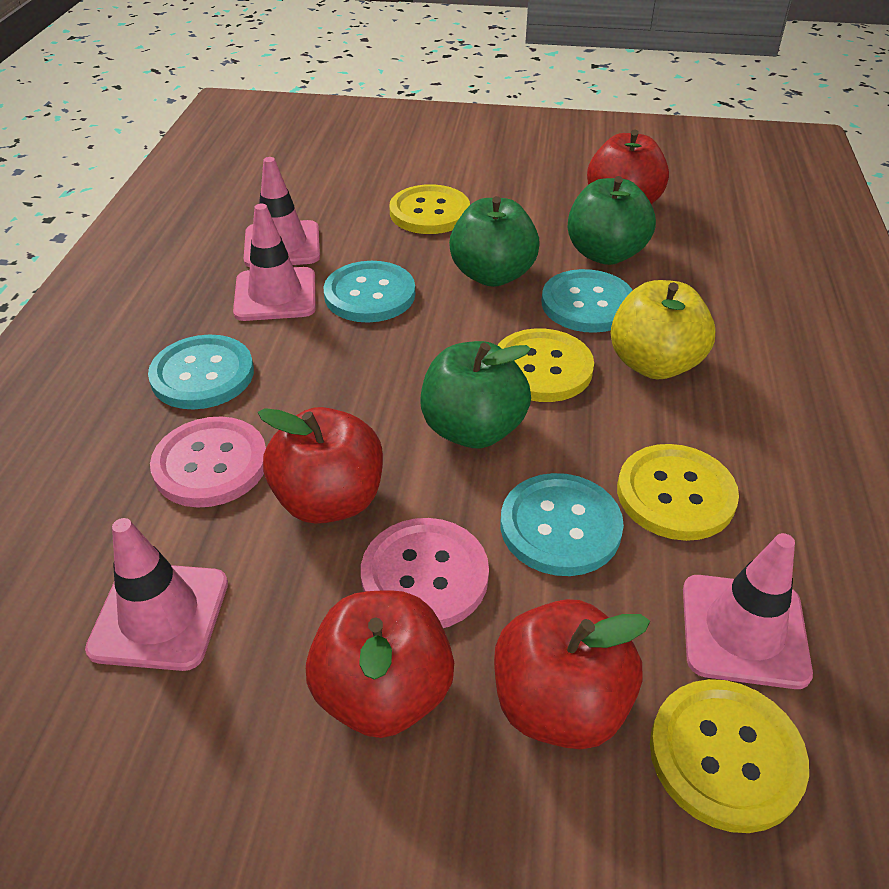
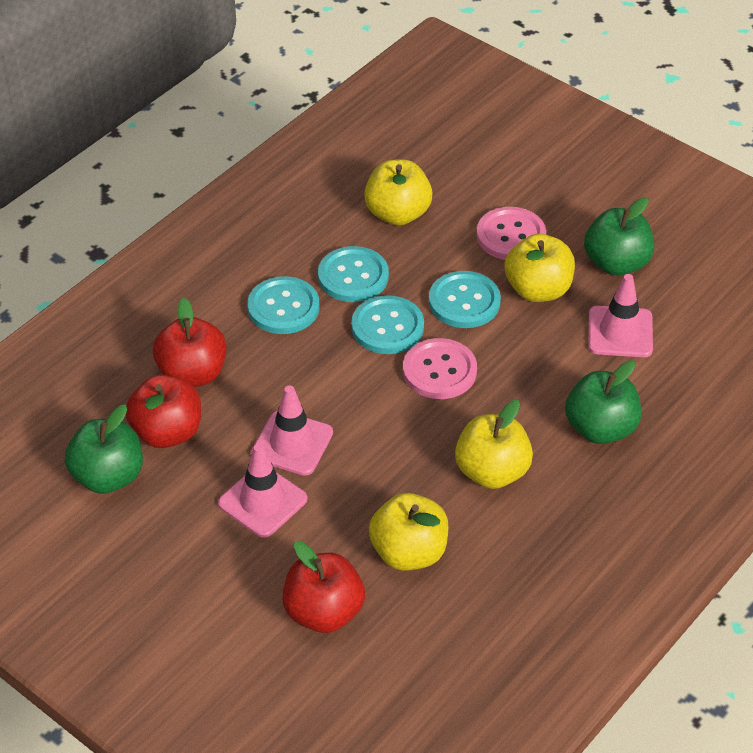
pink traffic cone: [85,518,228,671] [233,204,316,321] [244,157,320,267] [683,533,813,689] = 4 -> [218,444,307,538] [251,385,333,475] [588,274,653,357] = 3
red apple: [258,407,383,524] [306,590,454,738] [494,599,650,749] [587,129,669,204] = 4 -> [126,374,201,448] [153,297,227,387] [283,541,365,633] = 3
yellow apple: [611,280,716,379] = 1 -> [364,159,433,226] [369,493,449,571] [455,400,533,489] [504,234,575,302] = 4
yellow button: [389,184,470,234] [497,328,594,402] [617,444,739,541] [650,679,809,833] = 4 -> none = 0

